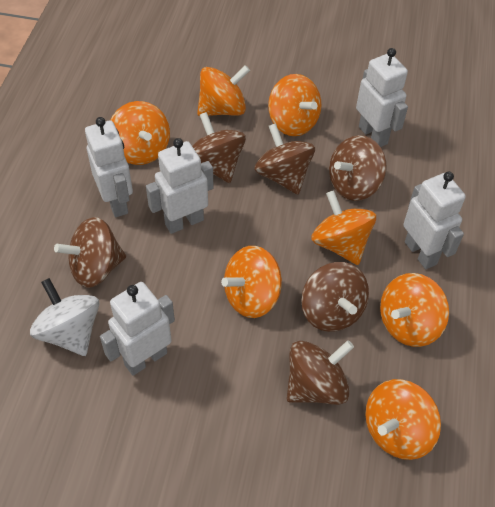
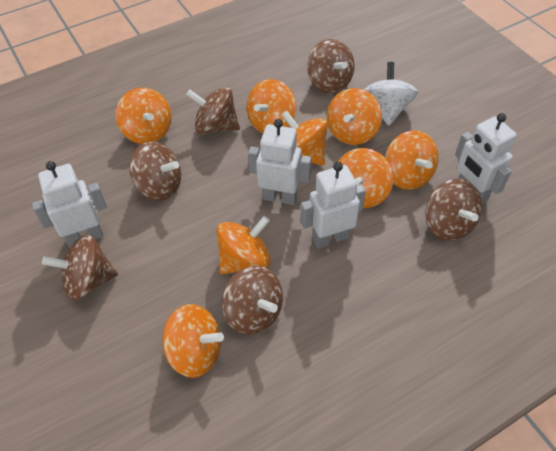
orange spinning top: [111,101,170,165] [197,65,250,116] [221,246,282,318] [268,74,321,136] [311,190,376,265] [366,379,441,460] [380,273,449,347] = 7 -> [116,88,172,144] [162,304,224,378] [216,216,271,274] [247,79,296,133] [281,110,328,166] [327,88,382,145] [338,148,393,208] [385,130,439,190] = 8
white robot: [85,117,133,217] [100,282,175,376] [146,138,214,234] [356,48,408,147] [403,171,466,269] = 5 -> [32,161,107,247] [248,119,311,205] [300,162,366,248] [455,113,517,204] = 4

